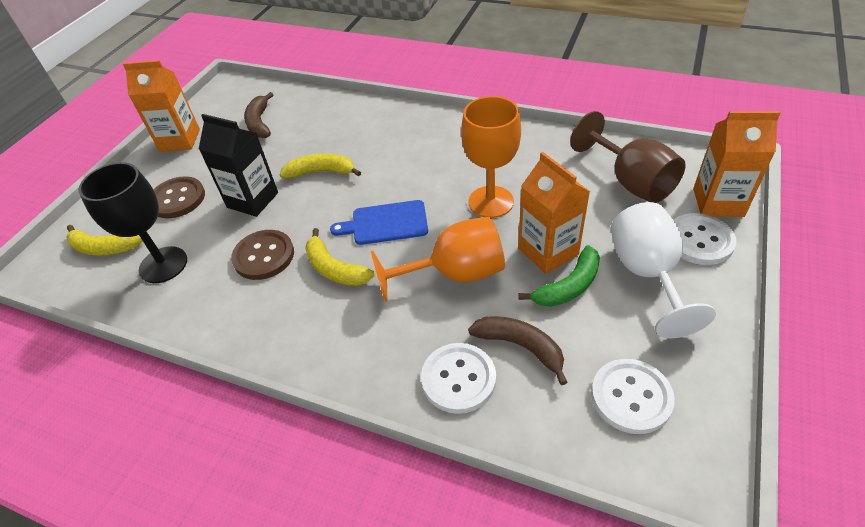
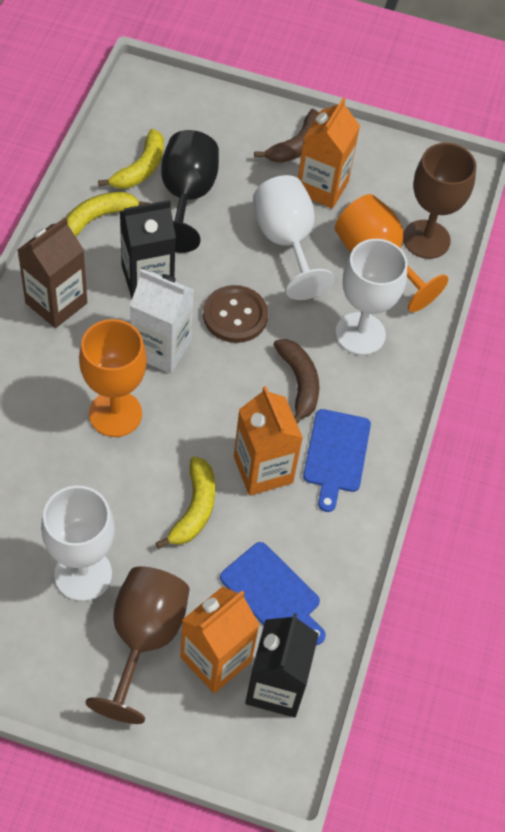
black carton: [199,114,278,217] = 1 -> [120,200,176,298] [245,613,319,718] = 2
blue cutting board: [330,200,428,245] = 1 -> [220,542,326,645] [303,409,371,512] = 2
brown button: [153,176,205,218] [231,230,294,280] = 2 -> [203,285,268,343] = 1
brown carton: none = 0 -> [18,217,87,328] = 1
brown goblet: [570,111,686,203] = 1 -> [85,566,190,724] [403,143,476,259] = 2
green banana: [518,245,600,307] = 1 -> none = 0
white button: [421,343,496,414] [591,359,675,434] [674,213,737,265] = 3 -> none = 0
white carton: none = 0 -> [130,269,194,374] = 1
white goblet: [611,202,716,338] = 1 -> [41,486,115,601] [253,175,334,300] [335,239,408,355] = 3

